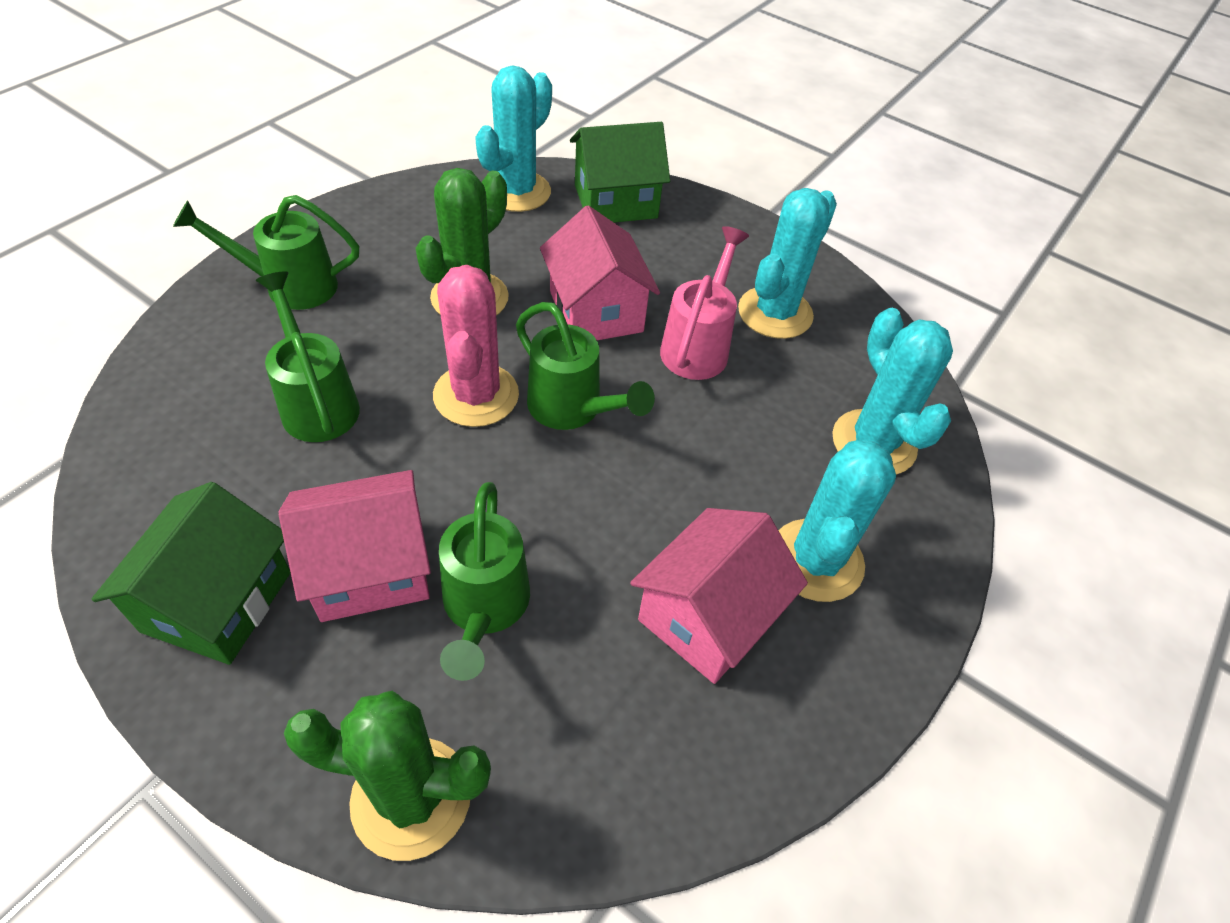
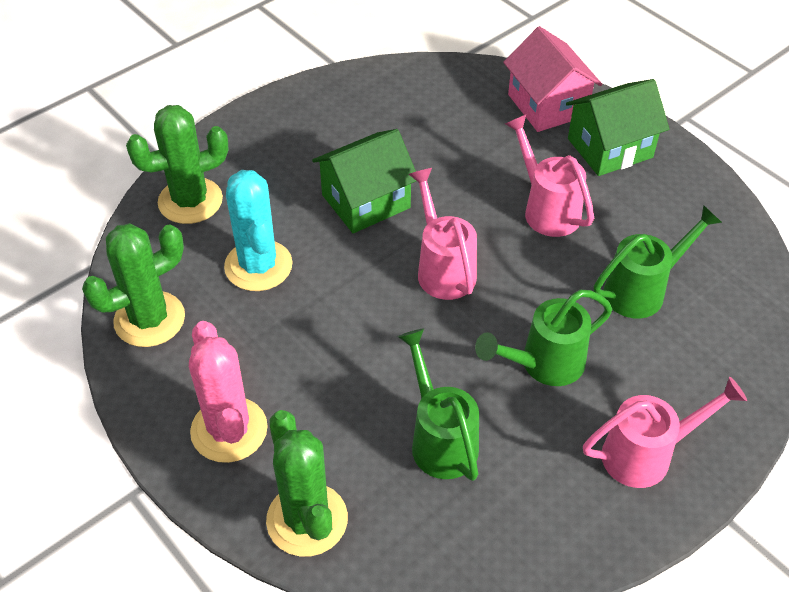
green cactus: [284,691,491,861] [416,168,509,316] = 2 -> [82,223,185,347] [126,105,229,224] [266,410,348,557] = 3
green watering can: [173,195,359,310] [256,271,360,442] [439,482,530,681] [516,302,655,430] = 4 -> [398,328,479,481] [475,290,612,386] [594,205,722,318] = 3
pink house: [278,470,431,622] [540,205,660,340] [630,508,808,684] = 3 -> [503,26,602,132] = 1
pink watering can: [660,226,749,380] = 1 -> [408,168,477,300] [505,115,594,237] [583,377,747,488] = 3
turquoise cactus: [475,65,552,212] [738,188,837,339] [779,440,896,602] [832,308,953,475] = 4 -> [224,170,293,291] = 1

